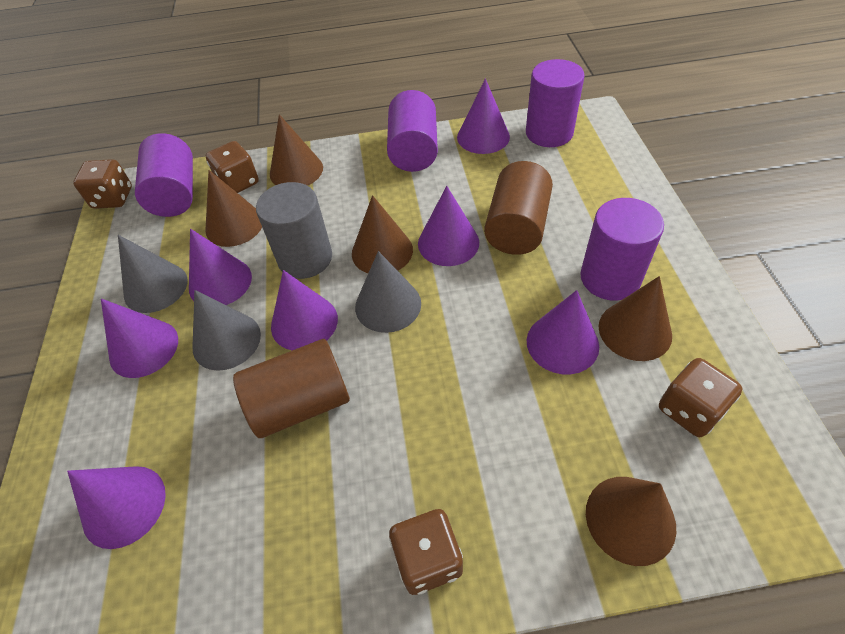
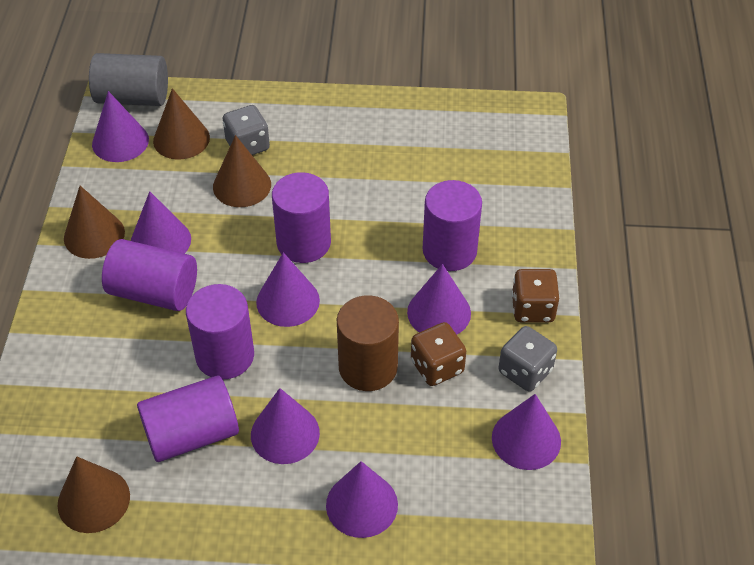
brown cone: [205,170,262,247] [270,114,323,186] [352,195,413,273] [586,477,676,566] [599,276,672,361] = 5 -> [57,456,130,533] [64,186,125,259] [153,88,210,160] [213,135,271,207] = 4
brown cylinder: [233,339,350,438] [484,161,553,255] = 2 -> [337,295,399,391] = 1
brown dice: [73,159,132,209] [205,141,259,193] [389,509,463,595] [659,358,742,437] = 4 -> [411,322,466,386] [512,269,560,323] = 2
grey cone: [118,235,188,313] [192,290,261,371] [355,251,421,333] = 3 -> none = 0
grey dice: none = 0 -> [223,105,270,155] [499,326,557,392] = 2
purple cylinder: [135,133,193,217] [387,90,438,172] [526,59,585,147] [580,198,664,301] = 4 -> [102,239,197,311] [137,376,239,462] [186,284,254,379] [272,172,331,263] [423,180,482,271] = 5

